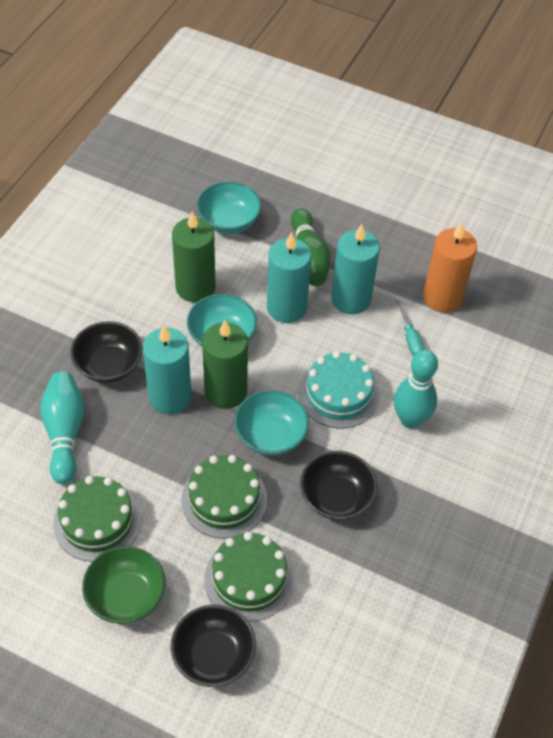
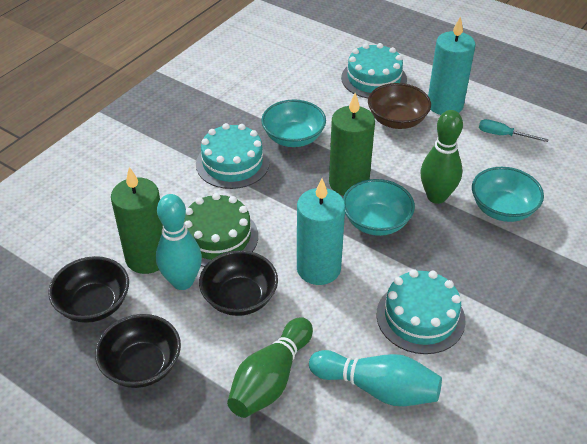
brown bowl: none = 0 -> [368,83,431,129] = 1
green bowl: [82,546,165,624] = 1 -> none = 0
green bowling pin: [291,208,331,286] = 1 -> [227,317,313,418] [421,110,463,204] = 2
green cake: [53,476,141,562] [181,455,267,539] [204,532,294,622] = 3 -> [184,193,258,267] = 1
orange candle: [423,222,477,313] = 1 -> none = 0
turquoise cake: [299,351,379,428] = 1 -> [196,123,270,189] [341,43,407,98] [377,269,466,354] = 3
turquoise candle: [143,325,192,414] [267,232,312,323] [331,224,380,314] = 3 -> [297,178,345,285] [428,16,475,115] = 2

